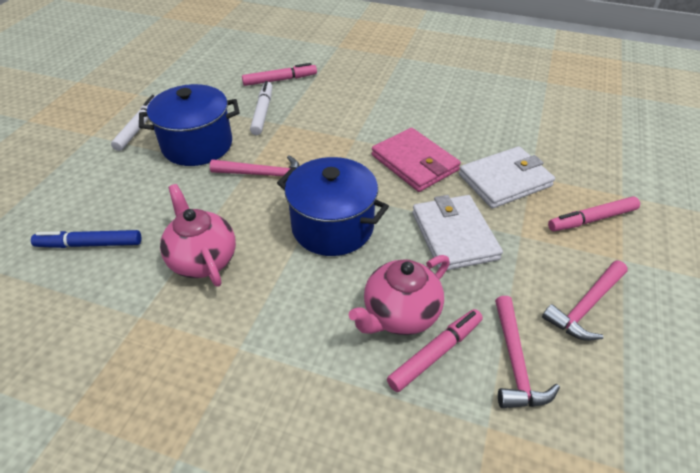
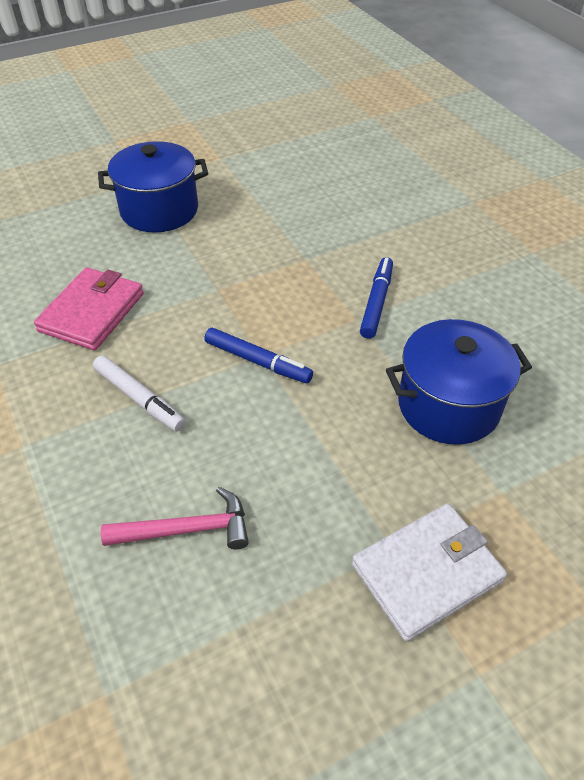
blue marker: [31,230,141,248] = 1 -> [204,328,313,383] [360,257,393,339] = 2
pink hammer: [210,156,300,185] [495,296,560,408] [542,260,628,341] = 3 -> [101,487,249,549] = 1
pink marker: [242,63,317,86] [387,309,483,392] [548,196,640,231] = 3 -> none = 0
pink teapot: [160,184,236,287] [349,255,450,335] = 2 -> none = 0
white marker: [111,95,157,151] [250,81,272,135] = 2 -> [93,355,186,432] = 1
white wallet: [412,195,503,270] [459,146,555,208] = 2 -> [352,503,507,641] = 1

